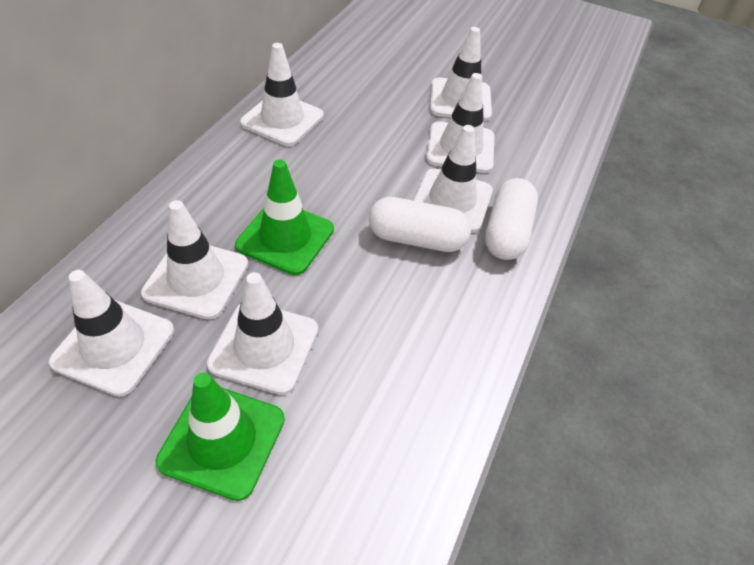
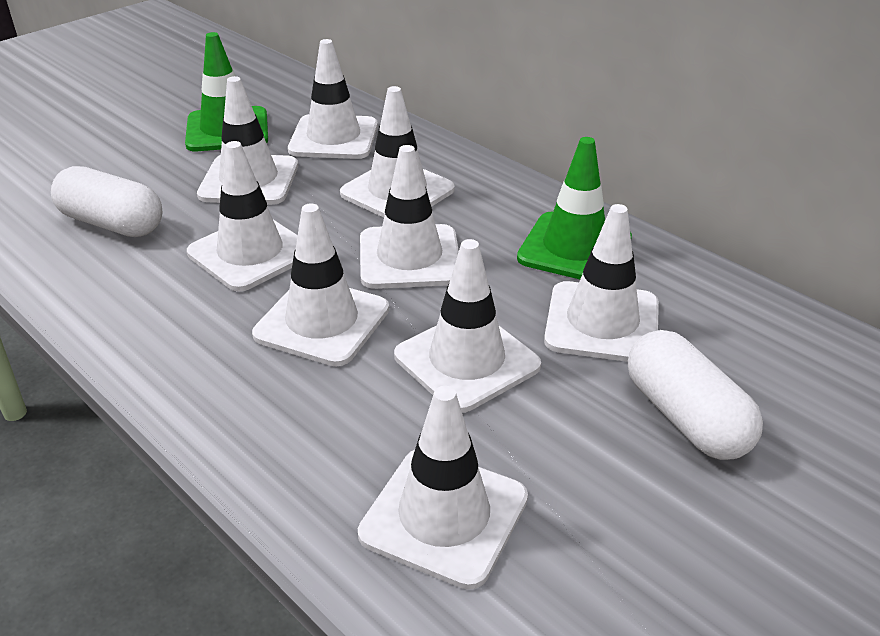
white traffic cone: [49,270,174,397] [141,200,248,320] [207,272,318,395] [240,43,324,146] [413,125,493,233] [426,73,495,173] [430,27,492,121] = 7 -> [187,141,298,291] [197,76,298,205] [252,203,389,366] [288,39,378,159] [340,86,455,218] [358,386,528,590] [360,145,459,289] [394,239,541,413] [544,204,659,362] = 9

